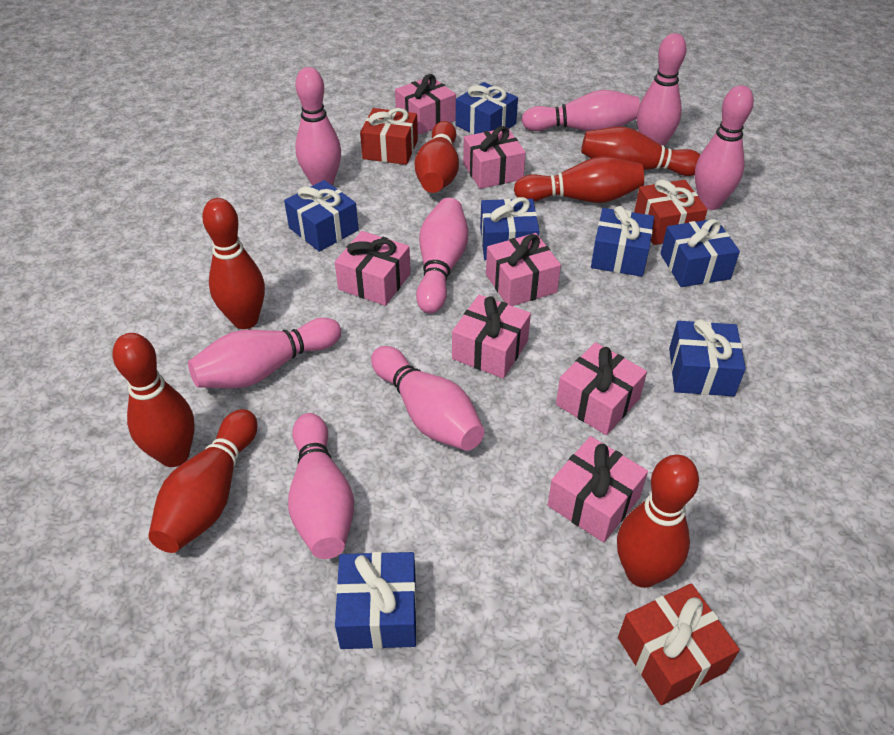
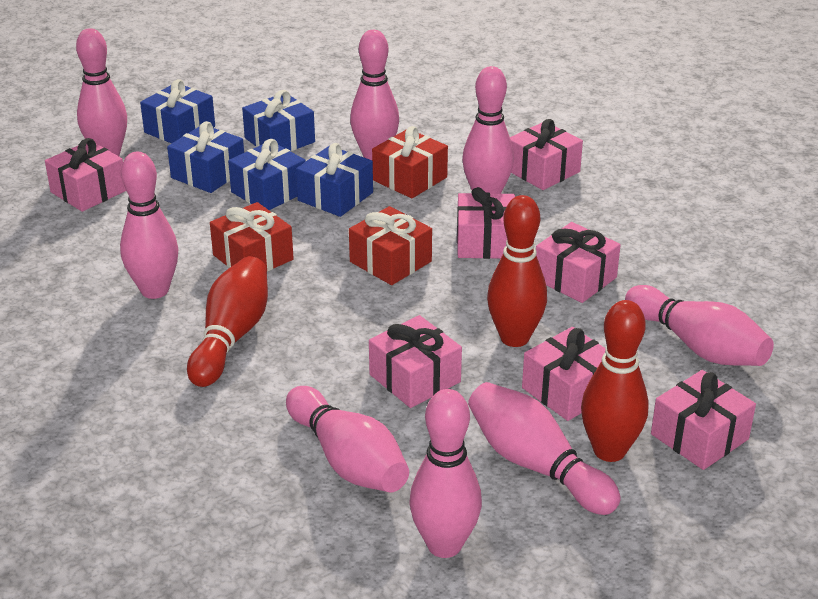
blue gift: [284,180,359,252] [335,552,417,649] [456,82,518,134] [480,197,539,260] [591,206,654,277] [660,219,740,287] [669,319,746,396] = 7 -> [140,79,215,143] [167,121,244,193] [228,139,306,210] [242,90,315,151] [296,143,373,217] = 5
red bowling pin: [112,333,195,467] [148,409,257,553] [202,198,265,329] [415,121,459,193] [514,156,644,203] [581,127,701,176] [617,455,699,588] = 7 -> [187,256,268,387] [487,195,547,347] [581,300,649,462] = 3

